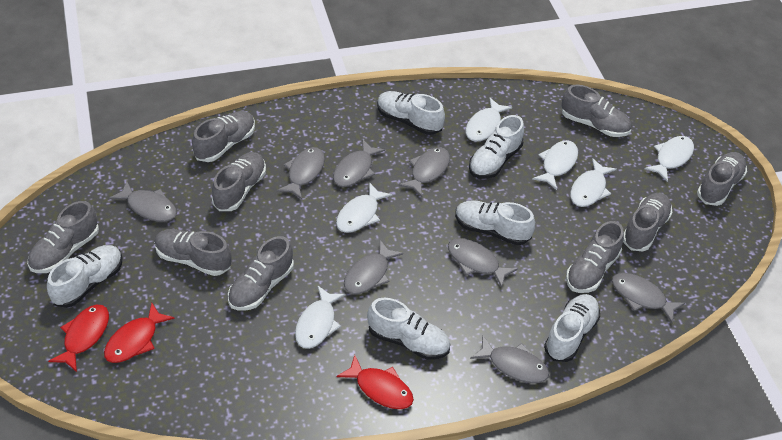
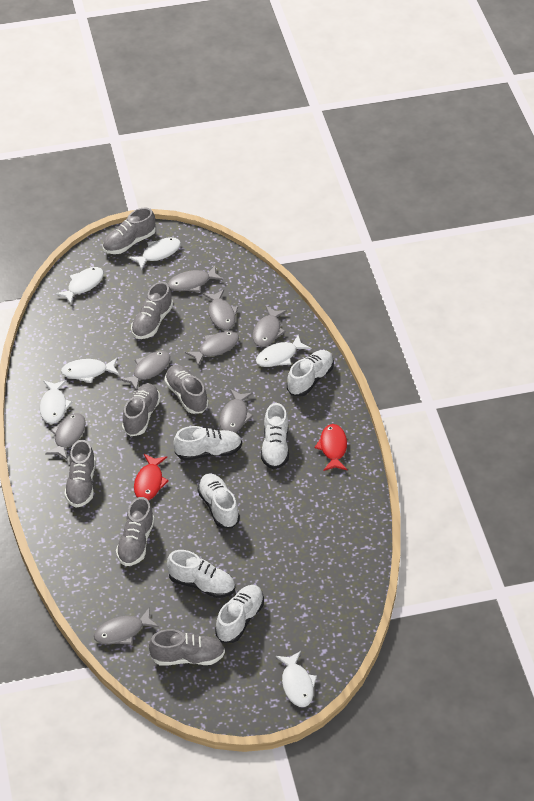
grey shoe: [27,201,99,273] [154,229,231,276] [192,111,255,162] [212,152,266,211] [228,236,294,310] [561,85,631,137] [566,221,624,293] [623,193,672,251] [697,152,747,206] = 9 -> [64,440,95,508] [102,207,156,254] [116,497,155,566] [122,383,160,436] [131,282,173,339] [149,629,225,666] [165,365,208,414] = 7
red fish: [48,305,109,372] [104,303,175,363] [337,355,414,409] = 3 -> [134,454,169,500] [315,424,348,471] = 2

